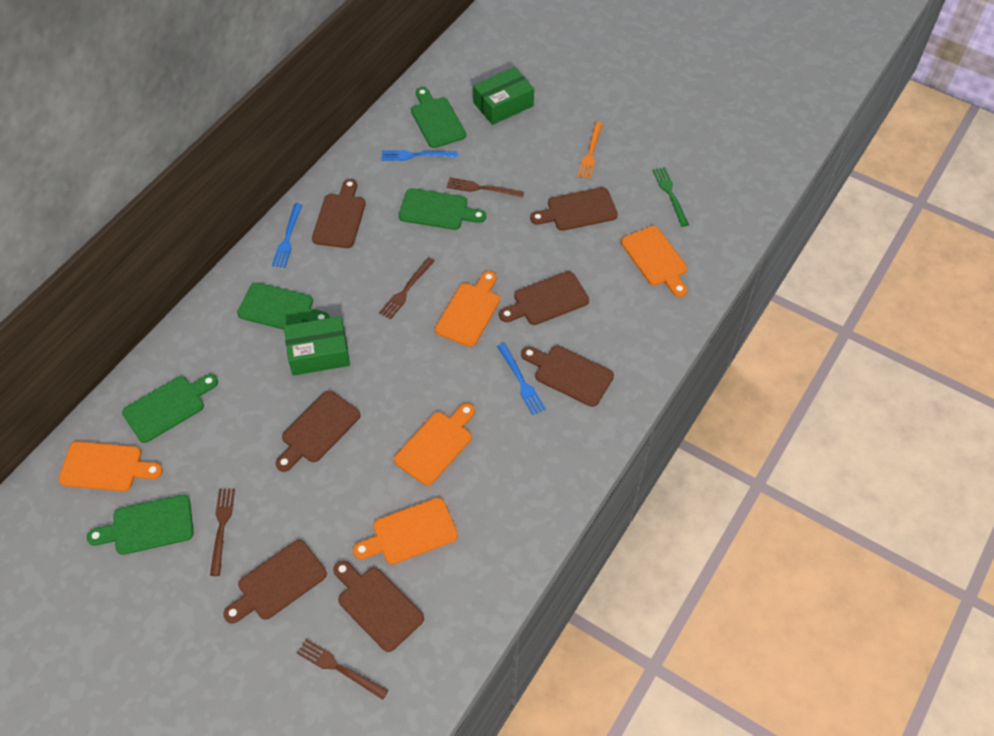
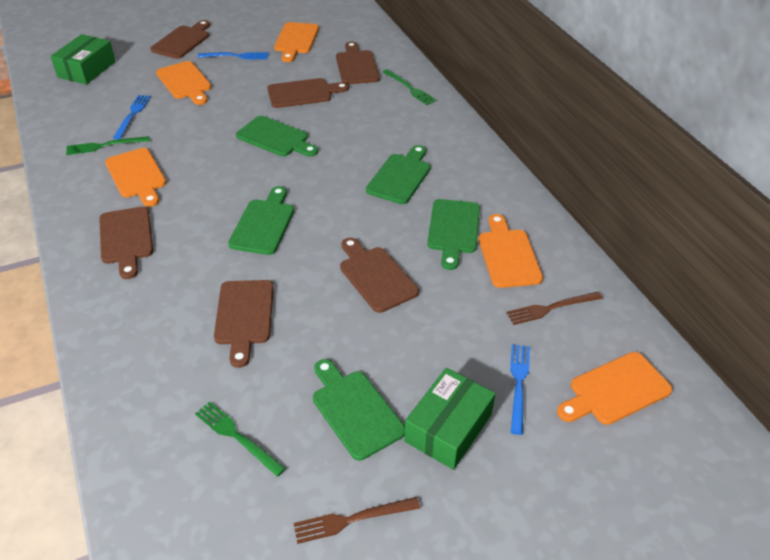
brown cutting board: [223,540,327,624] [276,391,360,472] [312,179,366,248] [333,561,424,652] [499,271,589,325] [521,346,614,407] [530,187,618,231] = 7 -> [99,206,153,279] [151,20,210,59] [214,280,274,368] [267,78,349,108] [336,42,380,84] [340,238,419,313] = 6
brown fork: [210,488,235,576] [297,639,389,700] [379,257,435,320] [447,177,524,198] = 4 -> [294,497,420,544] [506,292,603,325] = 2
green fork: [653,167,689,227] = 1 -> [66,136,150,155] [195,401,286,477] [383,69,436,105] = 3
orange fork: [577,122,603,179] = 1 -> none = 0

